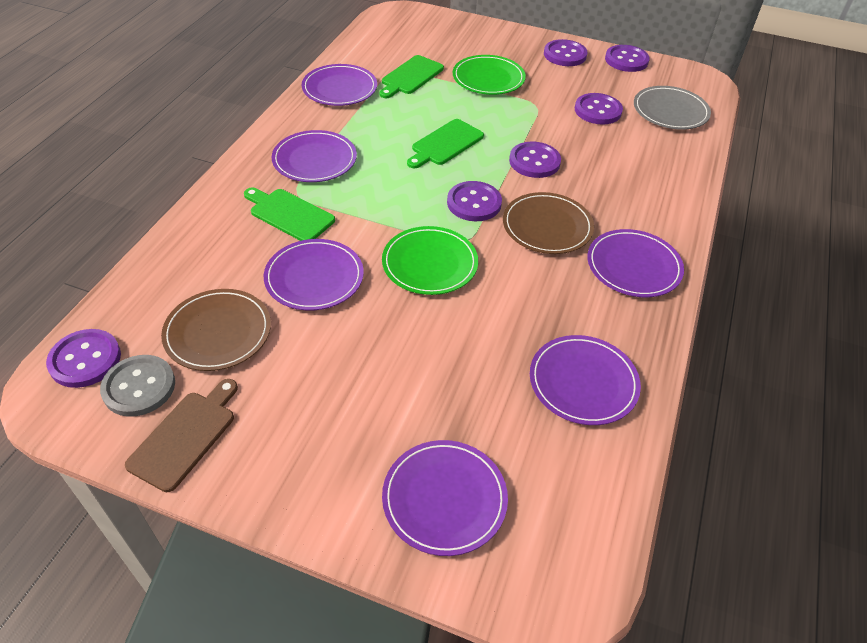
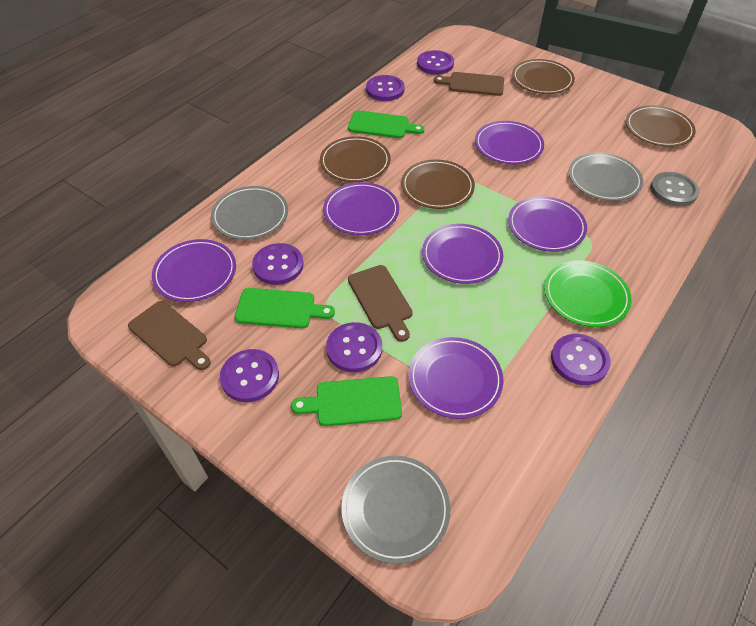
brown cutting board: [125,379,238,492] = 1 -> [128,301,211,370] [348,265,413,342] [434,72,504,96] = 3
brown plate: [161,289,271,371] [503,192,594,254] = 2 -> [320,136,391,182] [401,159,475,209] [512,59,575,94] [626,105,696,147] = 4
green plate: [382,226,478,295] [453,55,526,95] = 2 -> [544,260,632,327] = 1
grey plate: [634,86,711,130] = 1 -> [211,186,288,240] [341,456,450,564] [569,153,643,201] = 3

